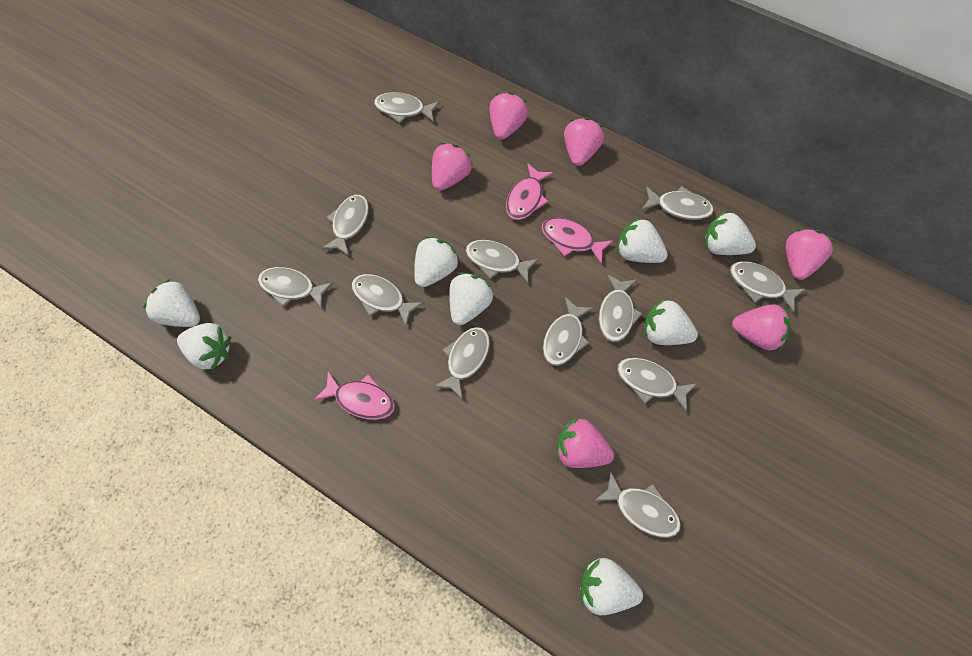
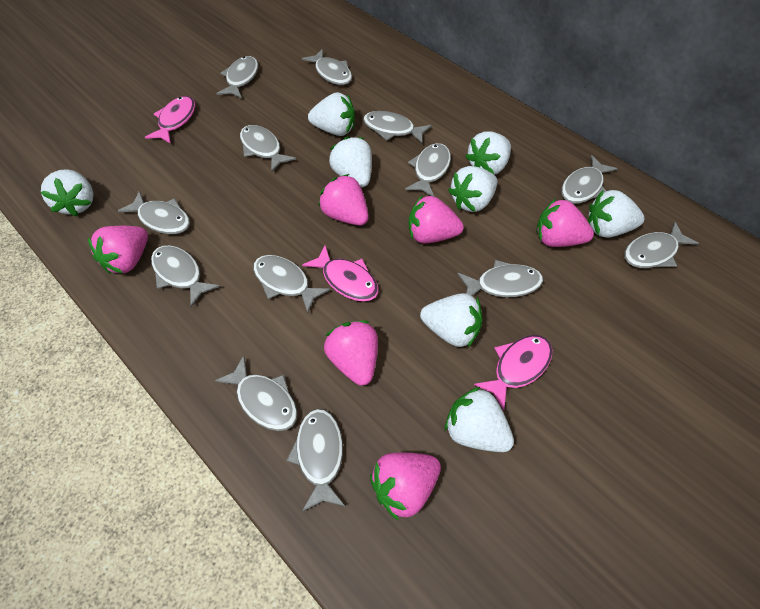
grey fish: [258,267,333,309] [321,195,369,256] [351,274,423,326] [374,92,440,123] [433,327,490,400] [465,240,539,283] [543,297,593,366] [594,471,681,538] [598,274,643,342] [617,358,697,412] [642,186,714,220] [730,261,805,313] = 12 -> [118,191,190,234] [151,245,220,307] [215,355,298,431] [216,56,258,98] [240,125,296,173] [253,255,330,313] [286,409,346,512] [302,49,352,85] [363,111,432,144] [405,143,451,197] [457,260,543,298] [561,155,618,204] [624,222,699,268] = 13

